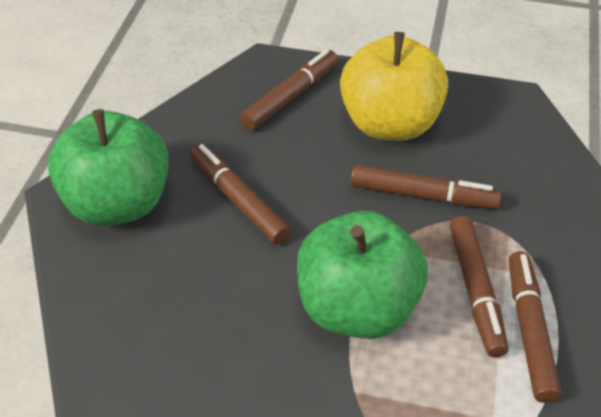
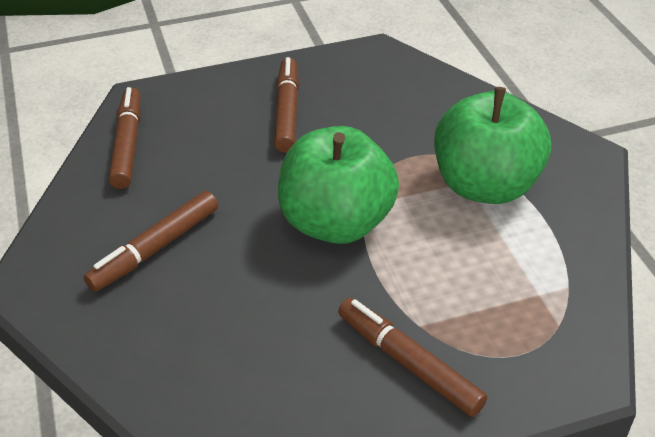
brown marker: [190,144,291,245] [240,49,338,130] [351,165,501,209] [450,216,508,357] [509,251,561,403] = 5 -> [84,191,218,292] [109,87,140,189] [274,57,299,153] [338,298,487,417] = 4
yellow apple: [340,32,448,141] = 1 -> none = 0

